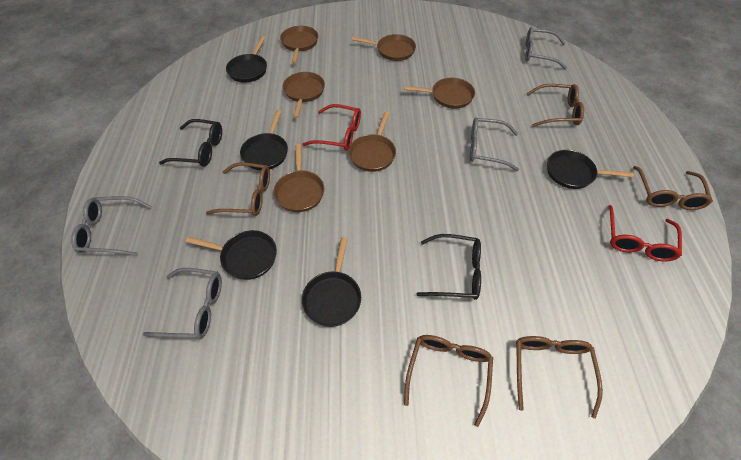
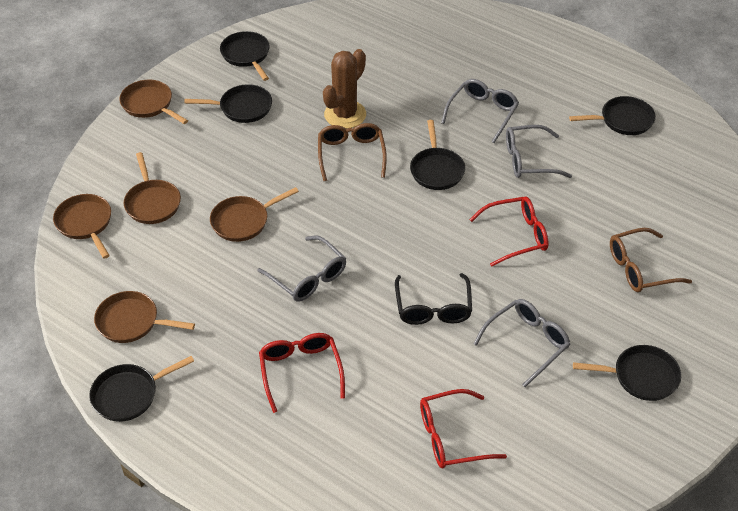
black glasses: [159,119,222,167] [416,234,481,300] = 2 -> [395,273,472,325] = 1
black pan: [186,230,277,280] [226,36,267,83] [240,110,288,170] [302,237,361,327] [547,150,634,189] = 5 -> [89,356,194,422] [184,84,272,123] [220,31,270,81] [410,120,465,190] [569,96,656,135] [573,345,681,401] = 6
brown cactus: none = 0 -> [323,49,366,129] = 1
brown glasses: [206,162,270,216] [404,335,493,427] [516,336,603,419] [526,84,584,127] [633,166,713,210] = 5 -> [318,123,387,181] [610,228,692,292] = 2
brown pan: [274,144,324,212] [280,26,318,63] [283,72,325,118] [349,112,396,172] [352,34,416,61] [404,78,475,109] = 6 -> [53,194,111,259] [94,291,195,343] [119,80,188,124] [124,152,181,224] [210,187,299,242] = 5
red glasses: [302,104,361,151] [608,205,682,262] = 2 -> [259,333,345,413] [420,389,507,468] [469,196,549,267] = 3

